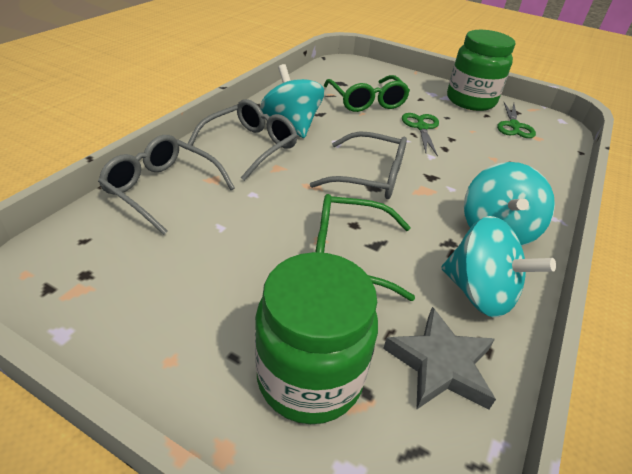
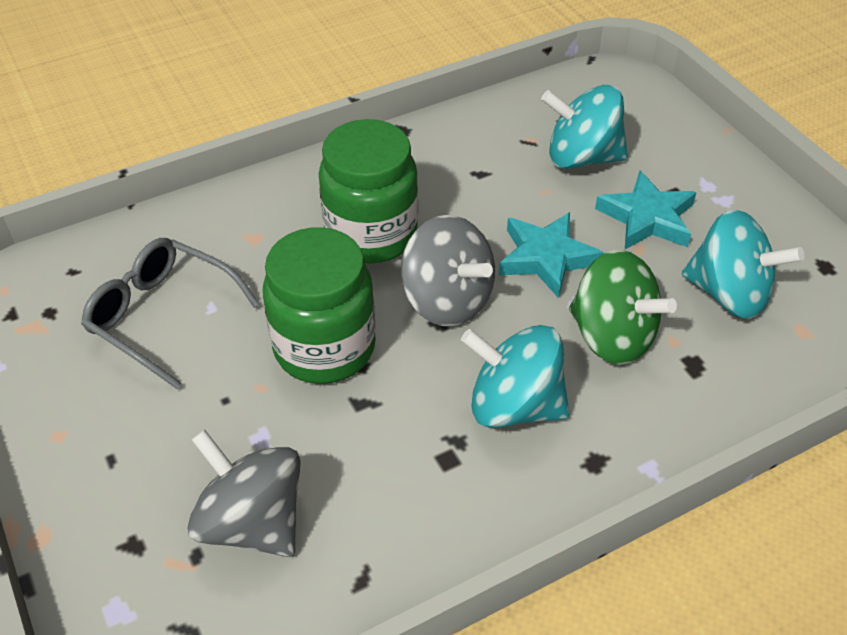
green glasses: [316,194,415,301] [324,75,410,112] = 2 -> none = 0
green scissors: [402,113,439,157] [497,102,536,138] = 2 -> none = 0
green spinning top: none = 0 -> [569,250,677,365] = 1
grey glasses: [98,135,235,235] [188,99,298,181] [310,131,407,199] = 3 -> [81,238,260,389] = 1
grey spinning top: none = 0 -> [188,429,301,557] [401,215,495,326] = 2
grey star: [383,307,496,410] = 1 -> none = 0
turquoise star: none = 0 -> [499,212,604,298] [595,171,697,249] = 2

